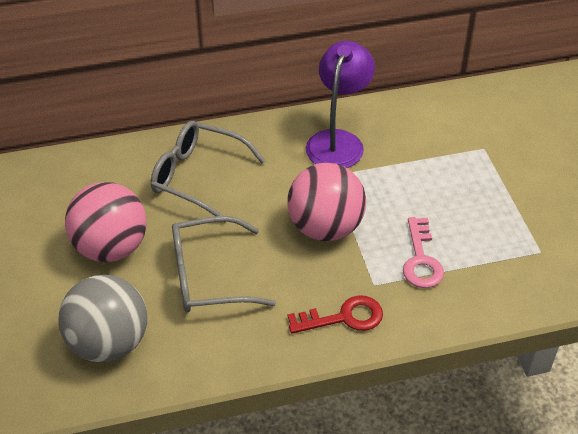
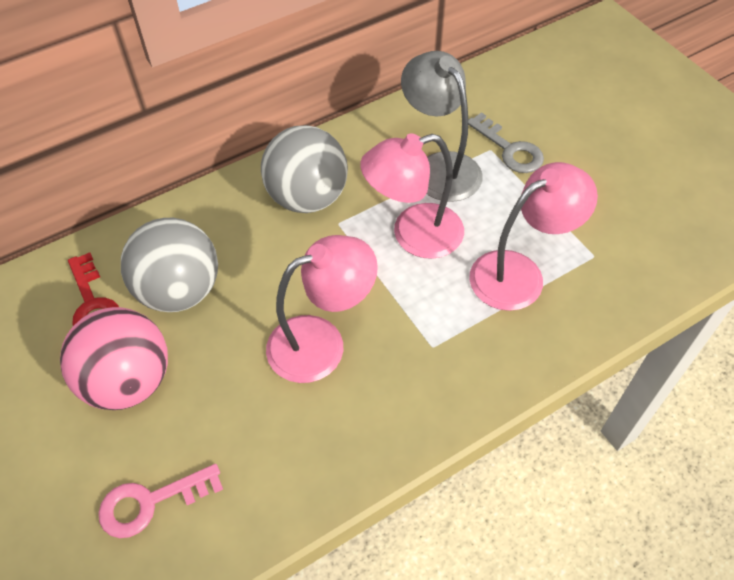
grey ball: [58,275,147,363] = 1 -> [121,218,218,312] [261,125,348,213] = 2
grey glasses: [151,121,266,216] [172,216,276,313] = 2 -> none = 0
grey key: none = 0 -> [468,112,544,173] = 1
grey lamp: none = 0 -> [401,51,483,202] = 1
pink ball: [65,182,146,262] [288,163,366,241] = 2 -> [60,307,168,410] = 1
pink lamp: none = 0 -> [266,235,378,383] [360,133,464,259] [469,162,598,311] = 3
purple lamp: [306,41,375,168] = 1 -> none = 0

